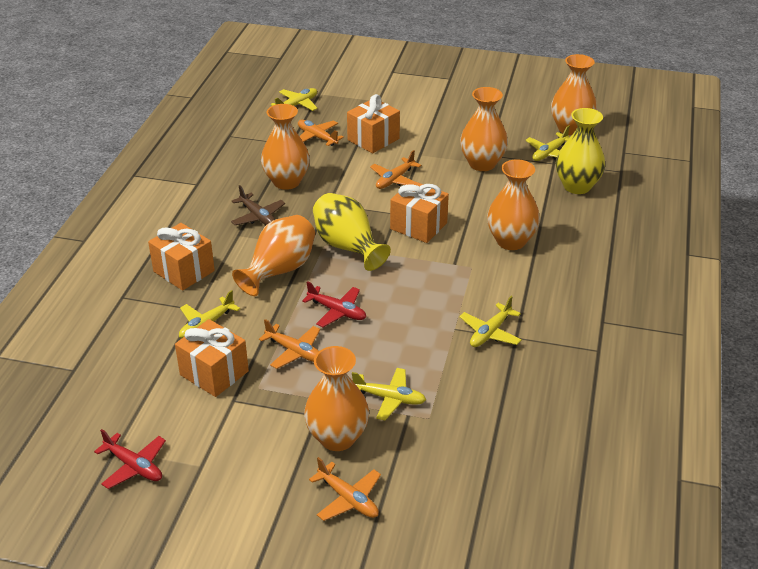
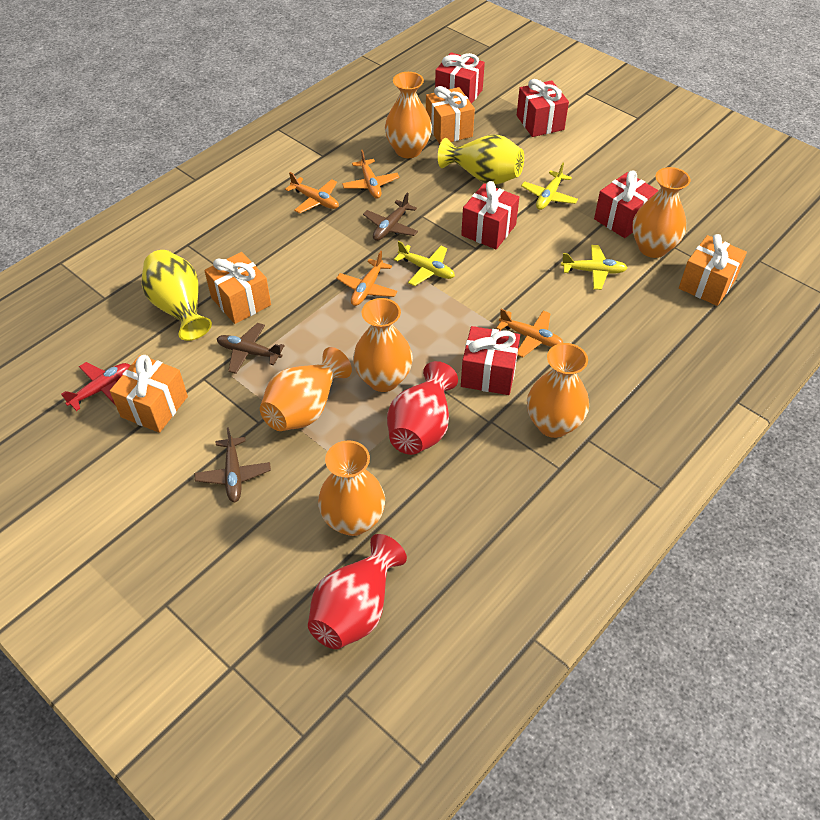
brown plane: [231,185,285,225] = 1 -> [195,427,271,503] [217,323,285,374] [363,192,418,241] = 3
red gift: none = 0 -> [435,52,485,104] [461,181,519,249] [461,326,520,395] [517,79,569,137] [594,171,659,238] = 5
red plane: [94,429,166,489] [302,281,366,327] = 2 -> [61,362,130,411] = 1
red vase: none = 0 -> [308,534,407,649] [387,361,458,455] = 2
yellow plane: [179,290,240,338] [271,88,318,111] [352,368,426,420] [459,296,522,347] [525,125,570,161] = 5 -> [394,241,455,286] [521,163,578,210] [561,245,628,290] = 3

